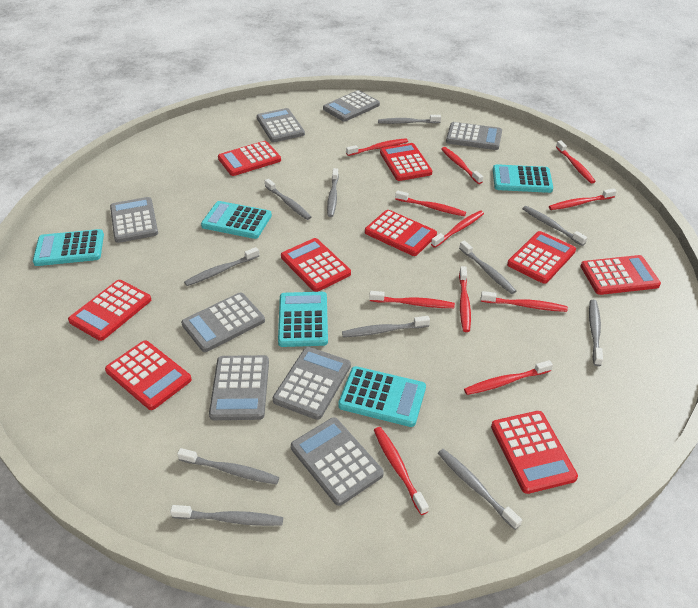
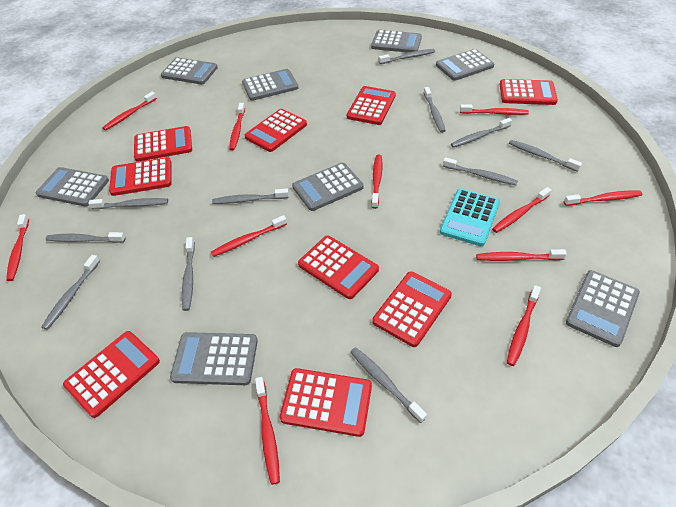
turquoise calculator: [33,229,104,266] [201,201,272,239] [278,292,328,347] [338,366,426,427] [493,164,553,193] = 5 -> [440,189,500,246] = 1

